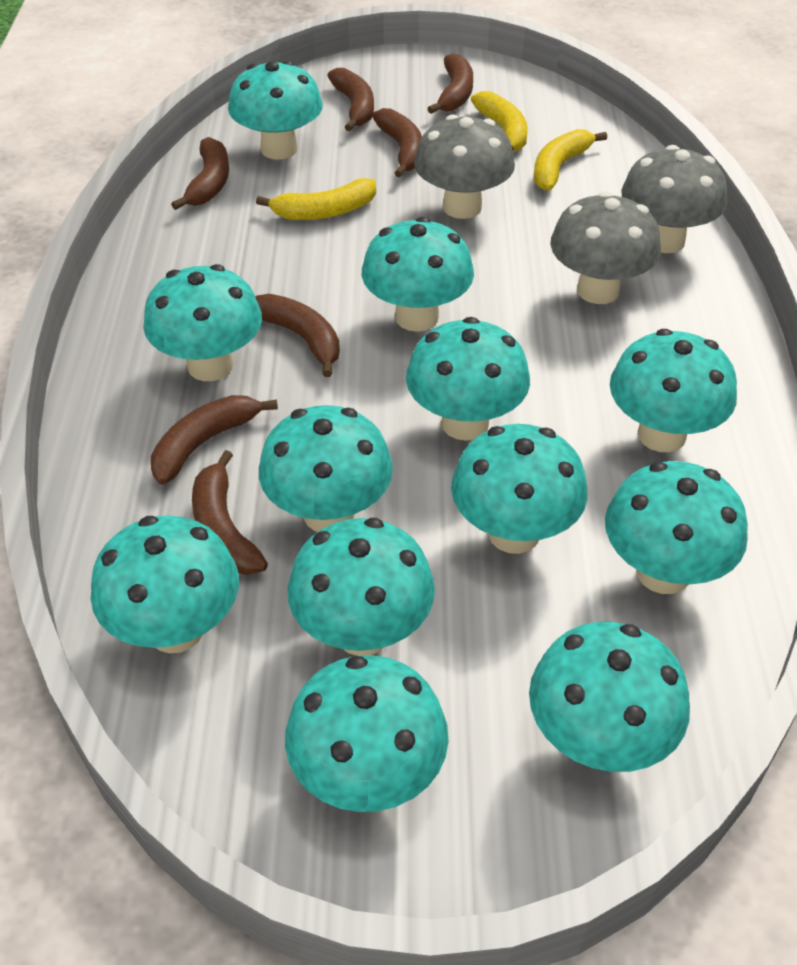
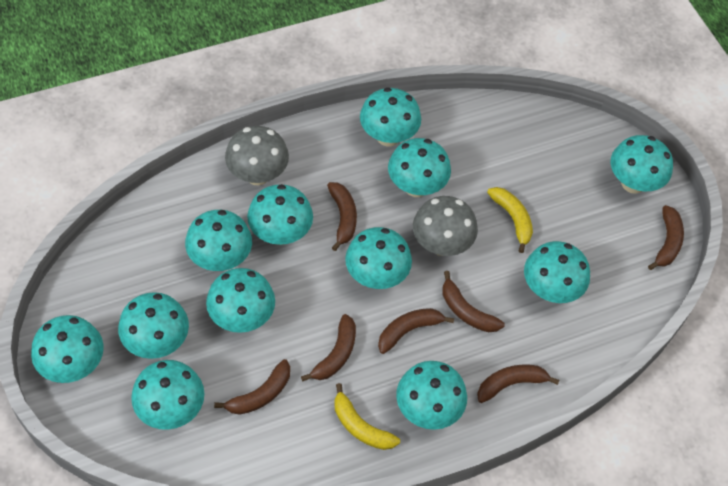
grey mushroom: [414,114,515,219] [550,191,661,304] [621,145,727,253] = 3 -> [225,126,289,185] [413,196,478,256] = 2
yellow banana: [256,178,376,220] [471,91,528,152] [534,129,607,191] = 3 -> [335,383,400,450] [487,187,533,253] = 2

